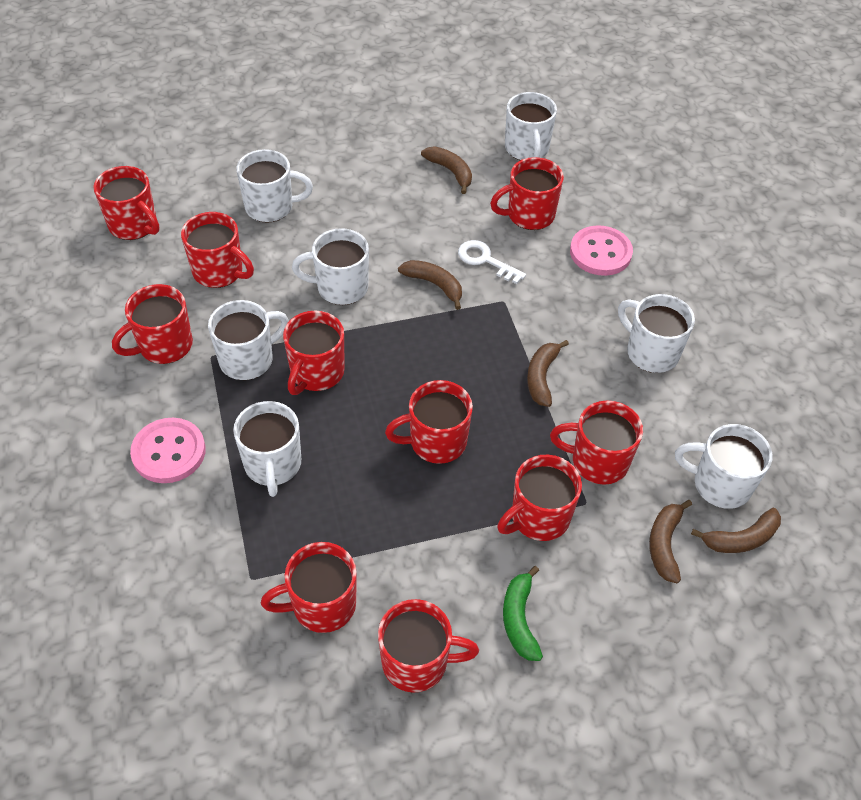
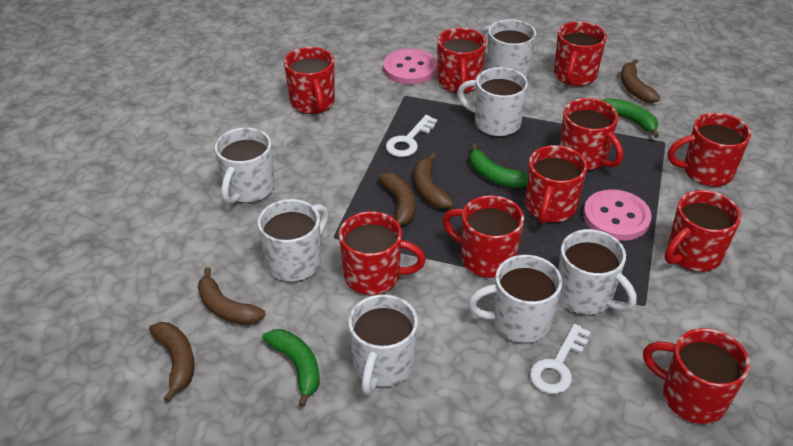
green banana: [503,566,543,661] = 1 -> [262,329,319,407] [470,143,528,188] [602,98,659,138] = 3
white key: [458,240,526,284] = 1 -> [386,115,437,157] [530,324,591,394] = 2

